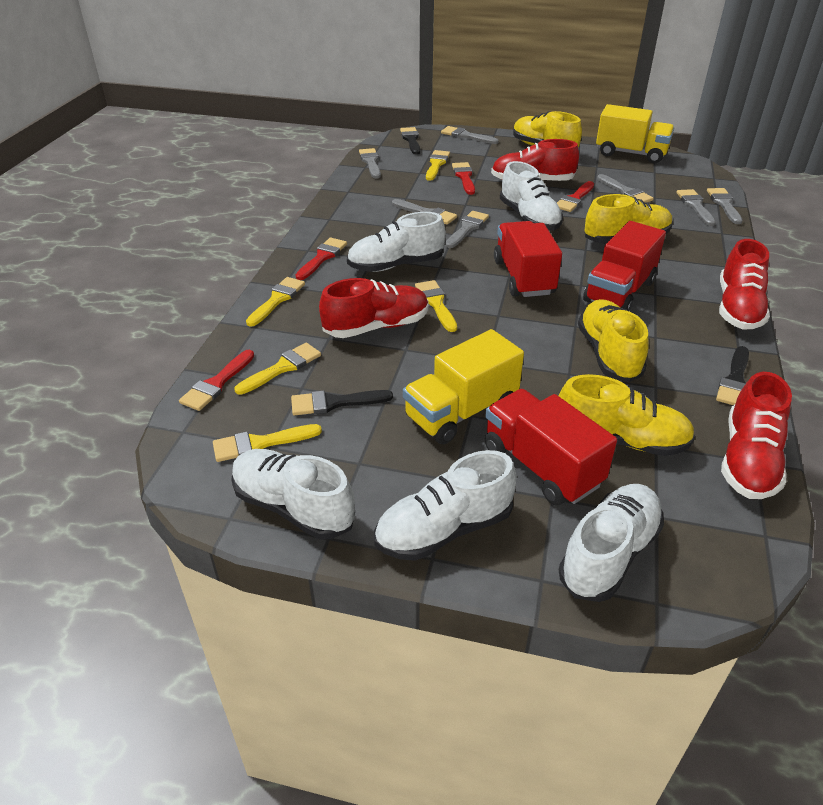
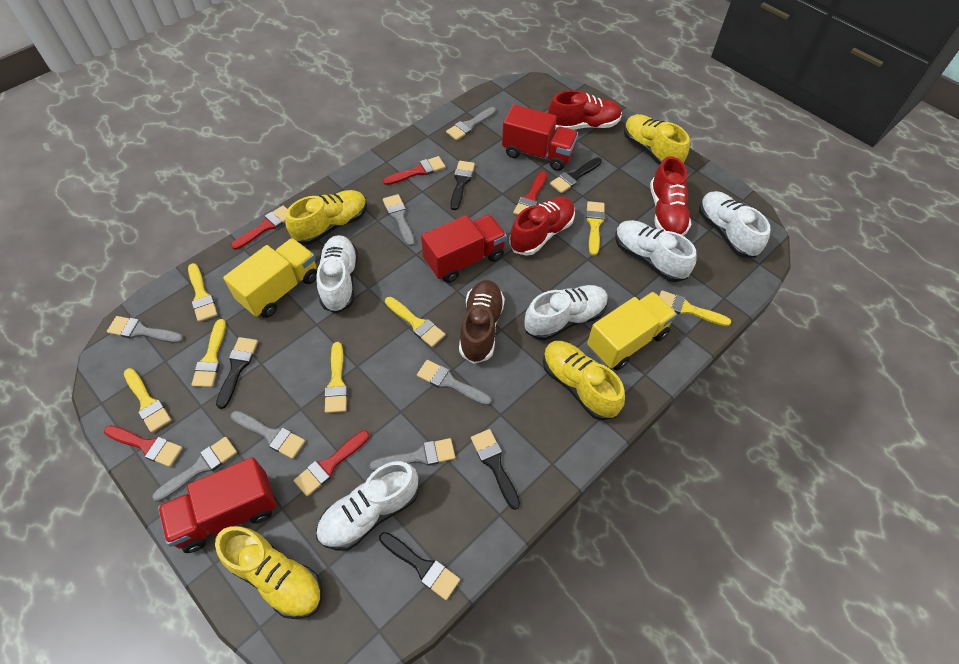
black brush: [291,390,393,415] [400,127,420,154] [716,346,749,405] = 3 -> [216,337,258,409] [379,532,460,600] [450,161,475,210] [471,429,520,510] [550,157,602,193] = 5
brown shoe: none = 0 -> [459,280,505,364] = 1
red brush: [179,350,254,411] [296,238,347,280] [452,162,475,195] [557,181,594,212] = 4 -> [104,425,183,467] [231,205,288,250] [294,430,369,496] [383,156,445,185] [513,171,547,215] = 5
red shoe: [319,278,428,338] [491,139,579,181] [719,239,770,330] [721,372,792,499] = 4 -> [509,197,575,256] [548,90,622,130] [650,156,692,236] = 3
yellow brush: [213,424,322,462] [234,343,321,395] [246,277,305,327] [415,280,457,332] [426,150,450,181] = 5 -> [124,368,171,433] [188,263,218,322] [191,319,226,387] [324,342,347,413] [385,297,445,347] [586,201,605,256] [659,290,731,326] = 7

